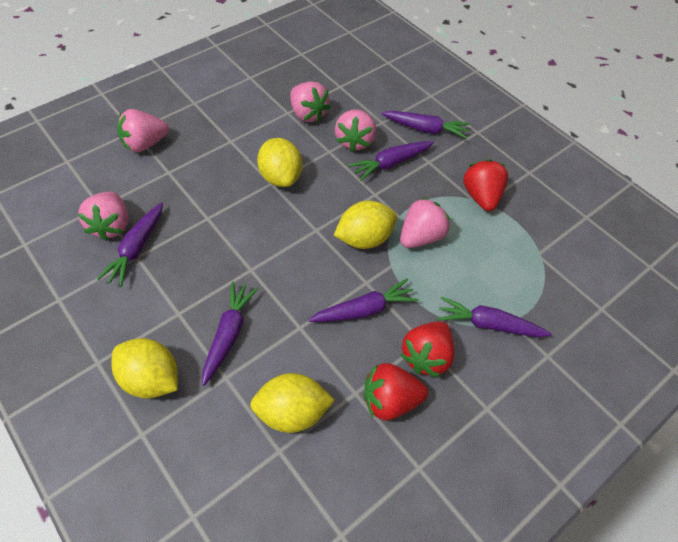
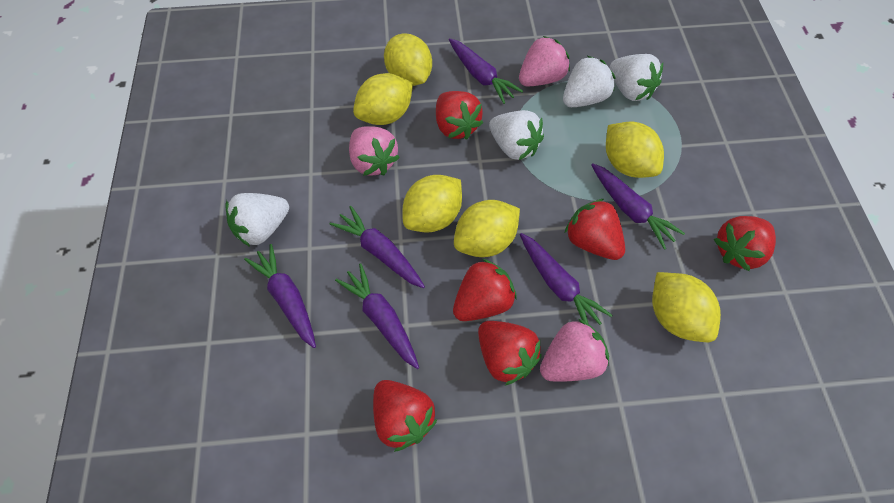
pink strawberry: [77,191,128,241] [118,109,169,152] [290,81,330,122] [335,109,376,152] [400,197,450,248] = 5 -> [349,126,400,176] [519,36,570,86] [540,319,609,382] = 3
red strawberry: [364,363,428,420] [400,321,454,377] [463,159,508,211] = 3 -> [373,380,437,452] [436,91,483,140] [453,259,517,321] [478,321,542,385] [565,199,625,260] [714,216,776,271] = 6
white strawberry: none = 0 -> [226,193,289,247] [489,110,544,160] [563,56,615,107] [610,54,663,101] = 4
yellow lemon: [111,338,178,398] [250,373,335,433] [257,138,302,187] [334,201,397,249] = 4 -> [353,73,413,125] [384,34,432,86] [402,175,462,232] [454,200,520,257] [606,121,664,178] [652,272,721,342] = 6

